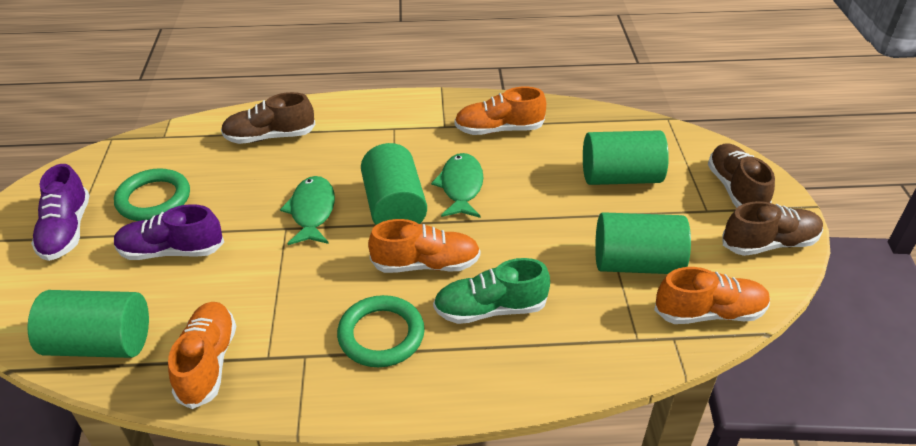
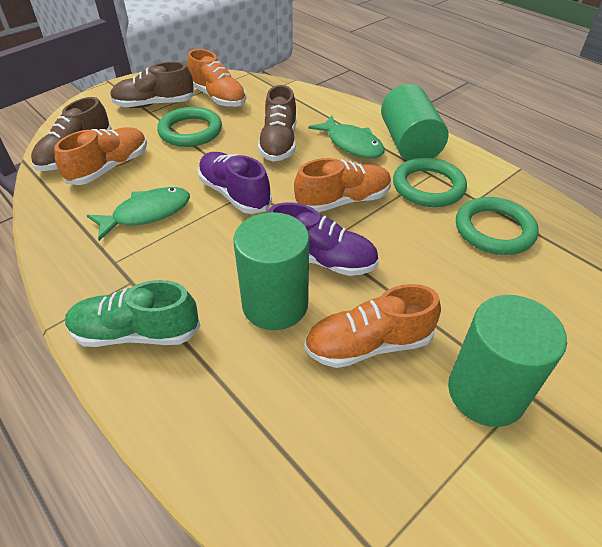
green cylinder: [28,290,149,358] [361,143,427,225] [583,130,669,185] [595,212,691,274] = 4 -> [233,212,309,330] [381,84,448,161] [448,295,567,427] = 3
green ring: [114,168,190,221] [337,295,425,367] = 2 -> [157,107,222,147] [393,157,467,207] [456,197,539,255] = 3

